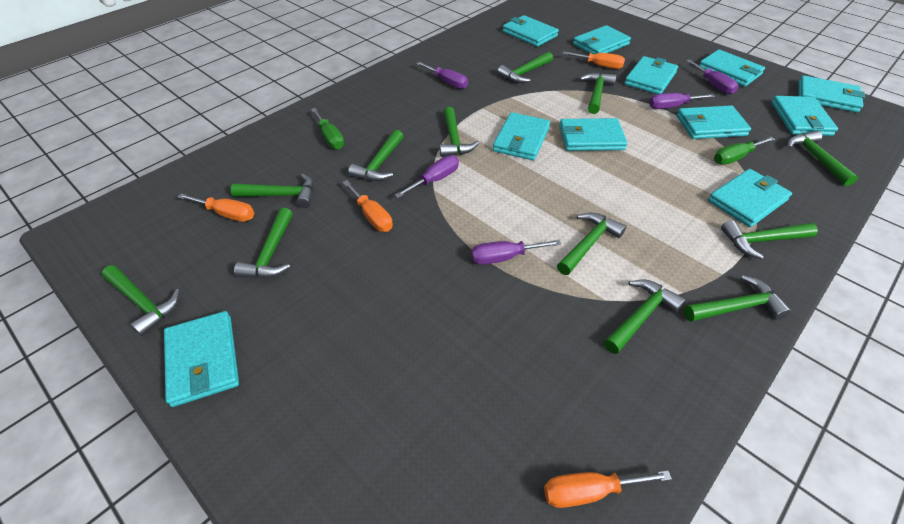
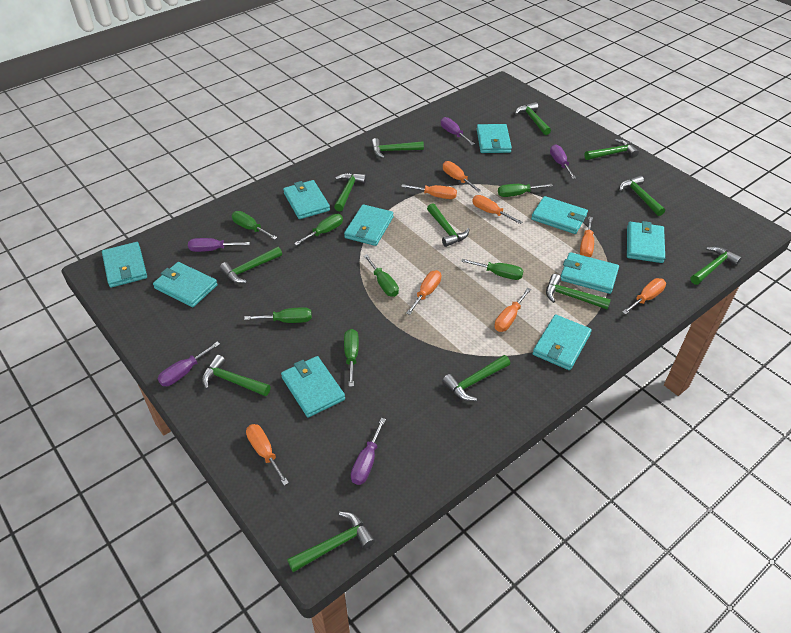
green screwdriver: [311,108,344,150] [714,137,775,165] = 2 -> [232,211,277,240] [244,307,312,323] [294,214,343,246] [344,329,359,387] [364,254,399,297] [461,259,524,280] [498,184,553,197] = 7
orange screwdriver: [178,193,254,222] [343,180,393,232] [544,470,672,508] [563,52,625,69] = 4 -> [246,424,289,486] [401,184,457,199] [406,270,441,315] [443,161,481,192] [472,195,522,224] [495,288,531,332] [580,217,594,257] [622,278,666,315] = 8
turquoise wallet: [164,311,239,407] [493,112,550,160] [503,15,559,47] [559,118,628,151] [573,25,631,54] [624,56,678,94] [676,105,751,139] [699,49,765,87] [708,169,792,227] [771,96,838,136] [798,75,865,113] = 11 -> [102,242,147,288] [153,262,218,307] [281,356,345,418] [283,180,330,219] [344,204,394,246] [477,124,512,153] [531,196,588,234] [533,314,592,370] [561,252,619,294] [627,221,665,263] = 10

